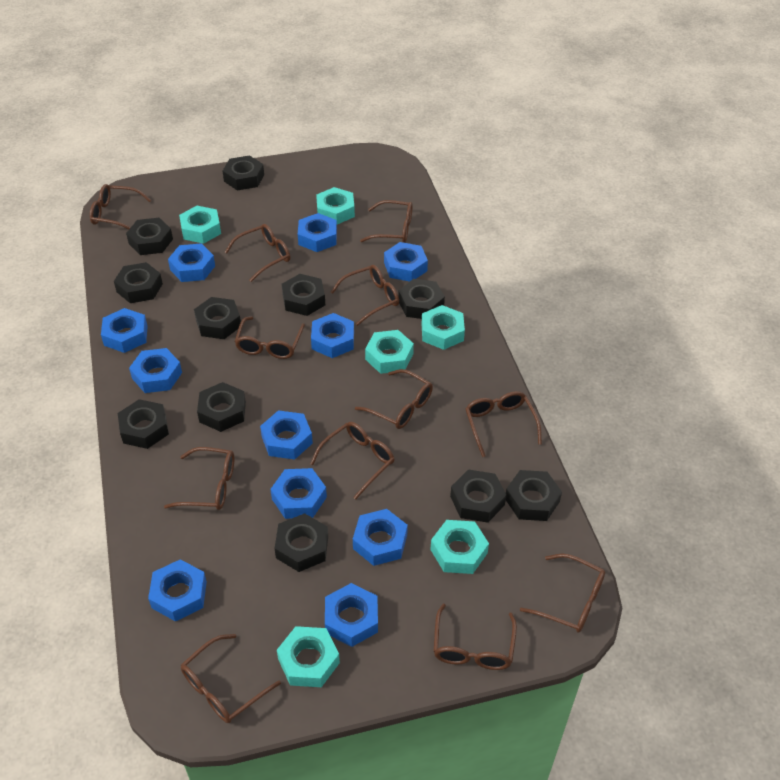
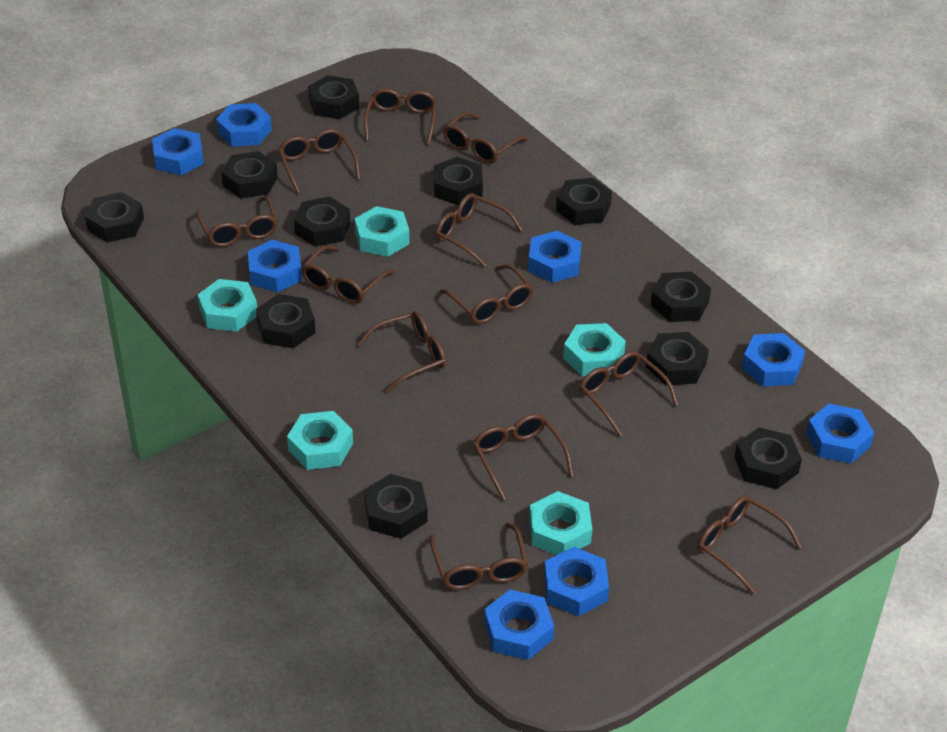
blue nut: [101,308,148,353] [129,348,182,393] [148,559,207,622] [168,243,215,282] [260,410,313,459] [270,468,327,519] [298,213,337,252] [311,313,354,358] [325,583,378,647] [353,509,408,566] [384,242,428,282] = 11 -> [152,128,204,175] [216,103,272,147] [248,239,302,292] [484,589,554,660] [528,231,582,283] [544,547,609,616] [742,333,805,387] [806,404,874,463] = 8
turquoise nut: [179,206,221,244] [277,626,340,687] [316,187,355,224] [365,330,414,374] [422,305,465,350] [431,520,489,574] = 6 -> [198,279,257,332] [287,411,353,470] [355,206,409,257] [529,491,592,555] [563,323,626,376] = 5

